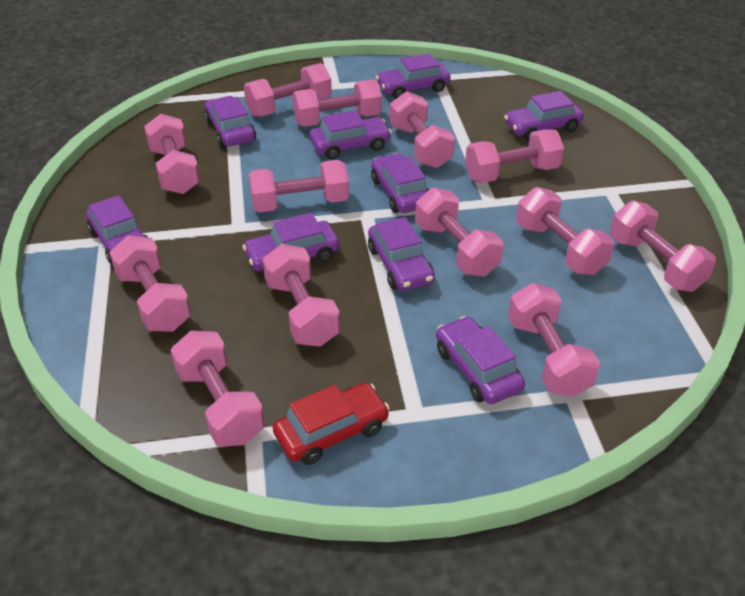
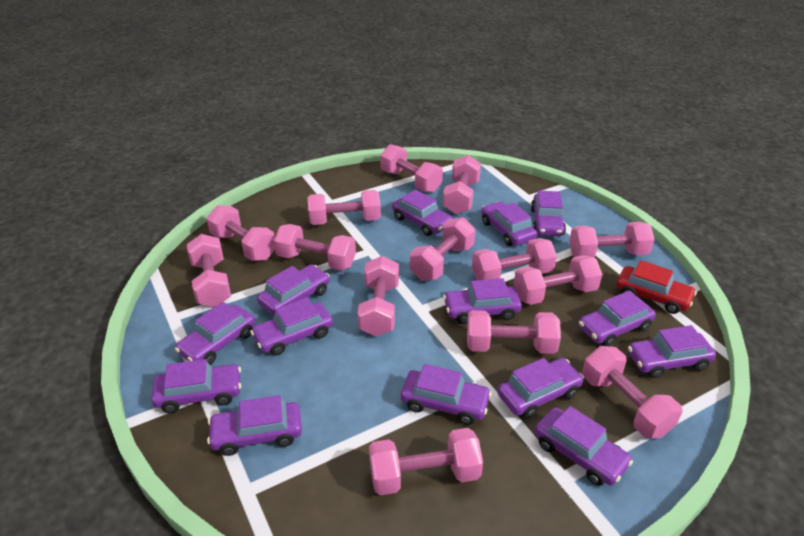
pink dumbbell: [109,235,191,332] [144,114,200,194] [171,331,265,447] [244,63,332,117] [249,160,349,213] [262,244,340,347] [292,79,382,127] [390,91,455,168] [415,187,504,276] [465,129,564,183] [508,283,600,397] [516,187,614,275] [610,201,716,292] = 13 -> [187,234,231,307] [207,205,275,261] [274,224,356,271] [308,190,381,225] [358,256,399,336] [369,428,483,495] [380,144,443,193] [410,217,475,281] [443,155,481,214] [467,310,561,354] [472,238,557,281] [514,255,602,305] [569,222,655,257] [582,346,683,439] = 14
purple car: [86,195,148,265] [204,96,256,147] [243,213,339,272] [310,110,392,159] [368,217,435,291] [371,154,429,213] [376,53,451,99] [436,316,525,404] [504,91,584,141] = 9 -> [151,359,241,413] [175,302,255,365] [207,395,302,456] [250,297,333,356] [257,265,330,316] [392,189,453,236] [401,364,492,425] [443,278,522,324] [481,201,537,246] [497,358,584,418] [531,190,566,236] [535,406,633,486] [579,291,656,346] [628,325,716,378] = 14

